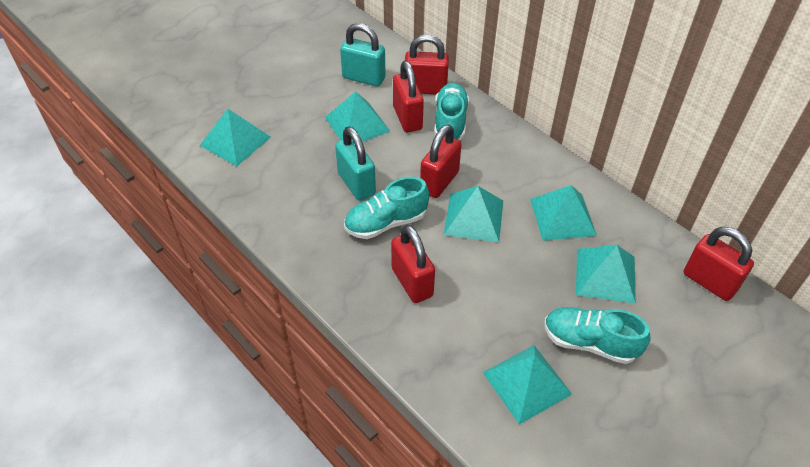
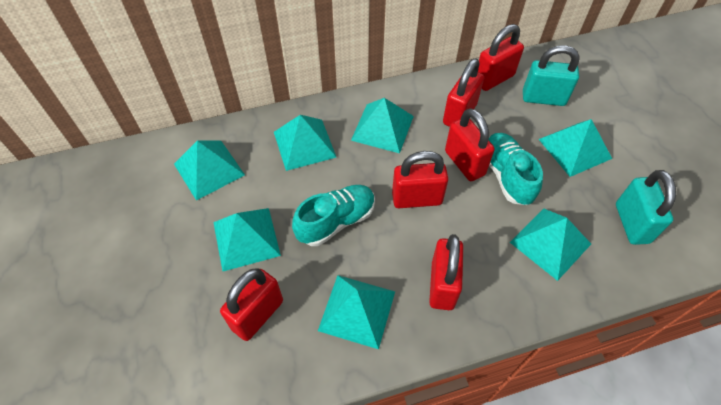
red padlock: [391,225,435,303] [393,61,424,132] [405,34,449,94] [420,124,462,198] [684,227,754,301] = 5 -> [220,268,283,341] [392,151,448,208] [429,234,463,310] [443,58,484,127] [445,108,495,181] [478,24,524,91] = 6
turquoise pyramid: [199,109,271,166] [325,91,391,142] [444,186,503,242] [482,345,572,424] [530,185,597,241] [576,245,636,304] = 6 -> [174,141,245,201] [213,208,281,271] [274,115,337,171] [318,275,395,349] [351,98,414,153] [510,209,591,281] [539,119,612,177] = 7
turquoise shoe: [344,177,429,239] [435,83,469,140] [544,307,651,364] = 3 -> [292,185,375,246] [489,133,543,205] = 2

